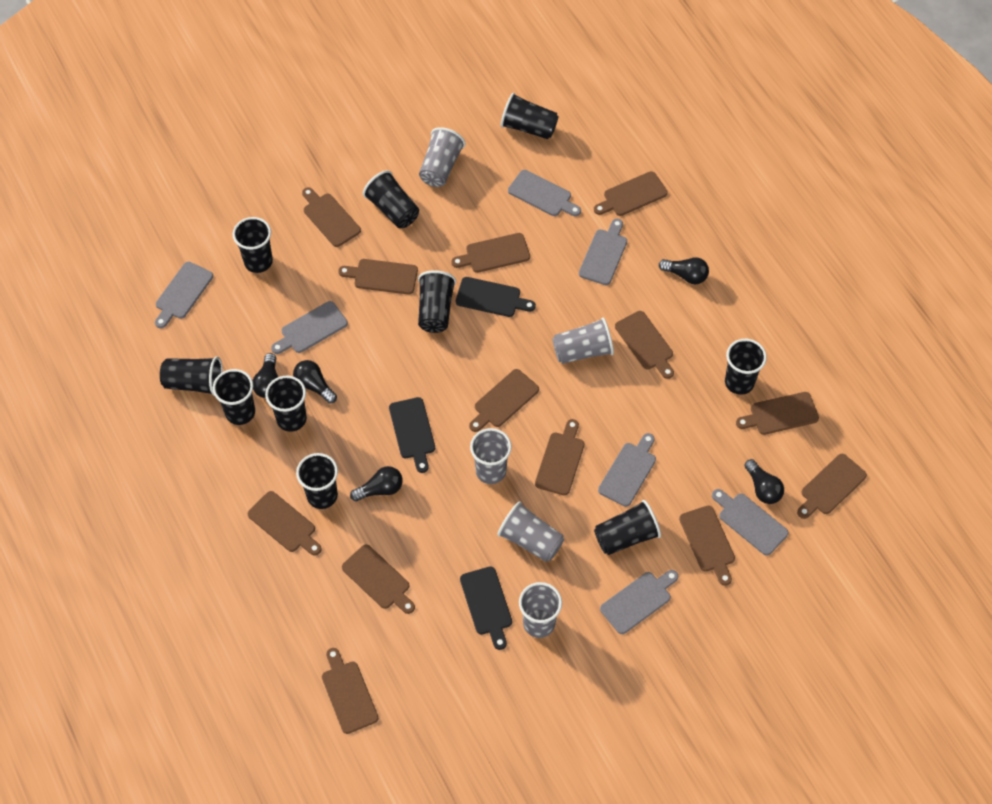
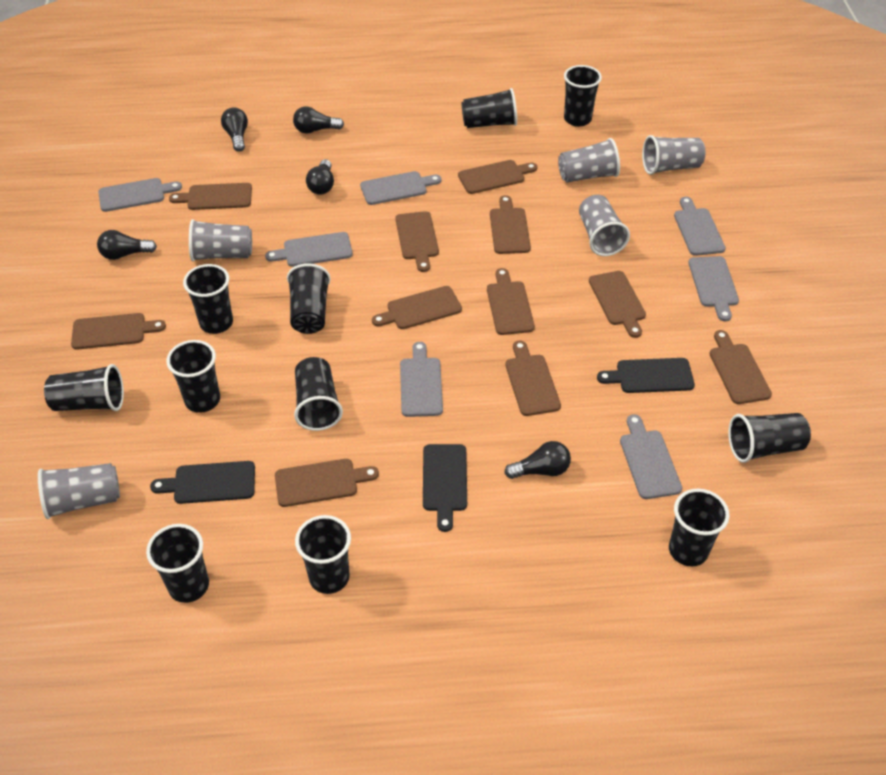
black cup: [160,356,223,396] [213,369,255,425] [233,217,273,273] [265,376,307,432] [296,453,338,509] [363,170,419,228] [418,270,456,333] [501,93,558,139] [594,500,661,555] [725,339,767,395] = 10 -> [44,364,124,411] [146,524,209,603] [166,340,220,413] [183,264,233,334] [287,263,331,334] [294,357,343,431] [295,515,351,594] [461,88,517,128] [564,65,602,127] [669,489,730,567] [728,413,811,463] = 11
brown cutting board: [248,491,322,556] [302,187,361,247] [322,648,378,734] [338,259,418,295] [342,545,415,614] [451,233,530,273] [469,369,539,432] [535,419,585,495] [594,171,668,216] [615,311,674,379] [679,505,735,586] [736,392,819,435] [797,454,867,519] = 13 -> [71,313,166,350] [169,183,252,210] [275,459,379,507] [372,286,462,329] [395,211,439,272] [458,160,537,194] [487,268,535,335] [490,195,531,254] [505,341,561,416] [589,271,646,338] [709,330,772,404] = 11

